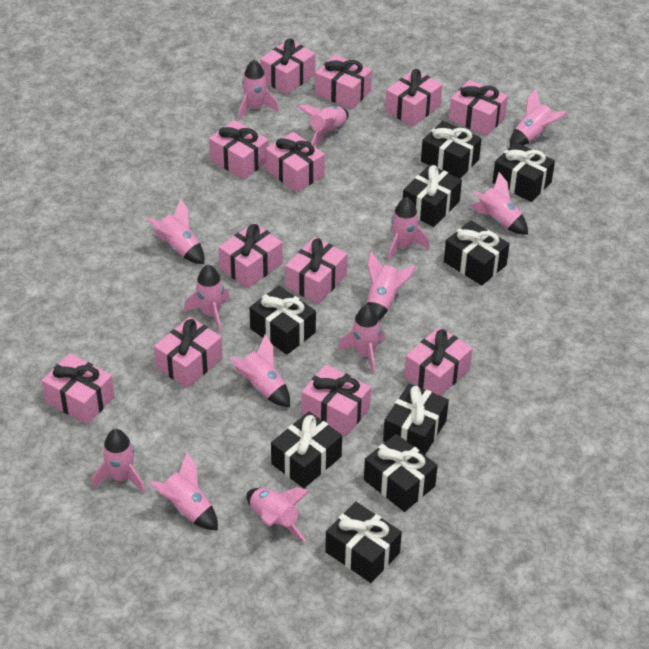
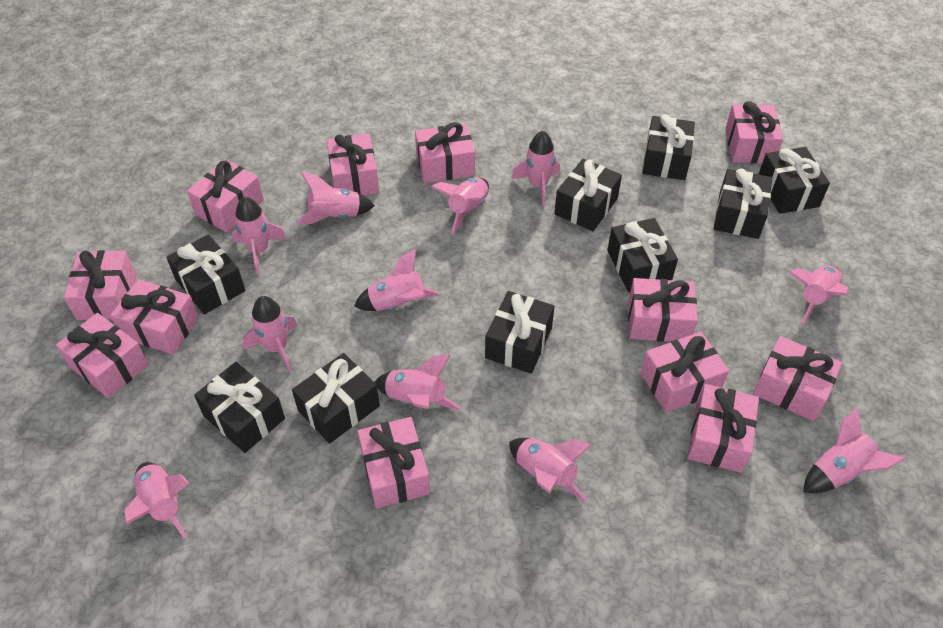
pink rocket: [92,429,145,493] [147,199,204,264] [149,453,218,530] [184,265,230,333] [229,334,290,407] [238,60,279,120] [246,487,310,542] [298,105,349,146] [338,305,385,375] [366,251,416,320] [388,197,430,262] [469,172,528,235] [510,88,567,146] = 13 -> [124,462,189,540] [232,197,286,274] [243,296,298,372] [297,172,375,225] [354,248,439,311] [374,355,461,410] [431,177,489,234] [509,438,592,502] [511,131,560,206] [789,265,849,326] [803,407,905,493] = 11

